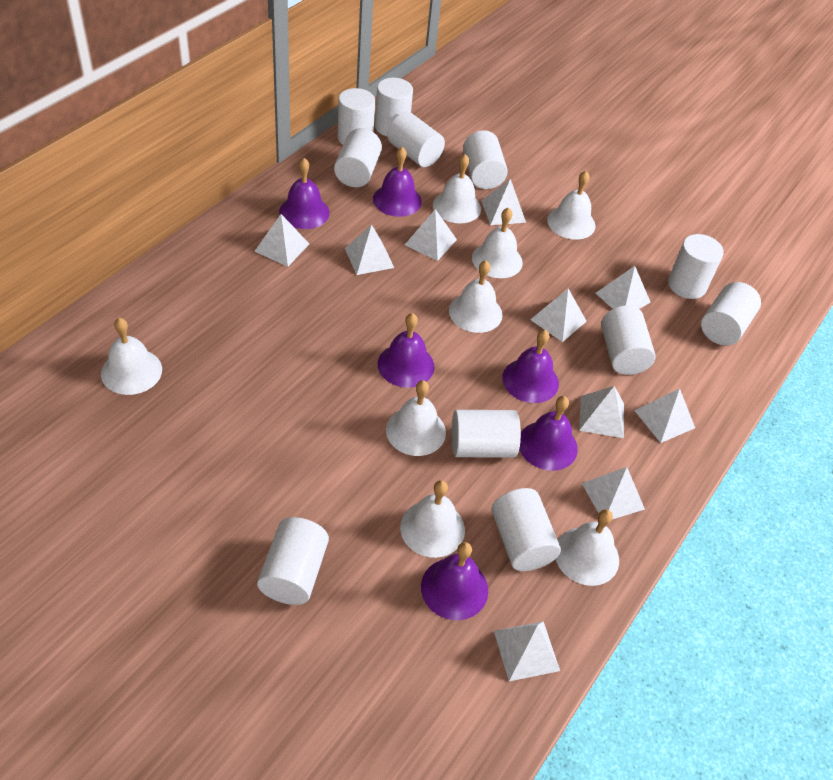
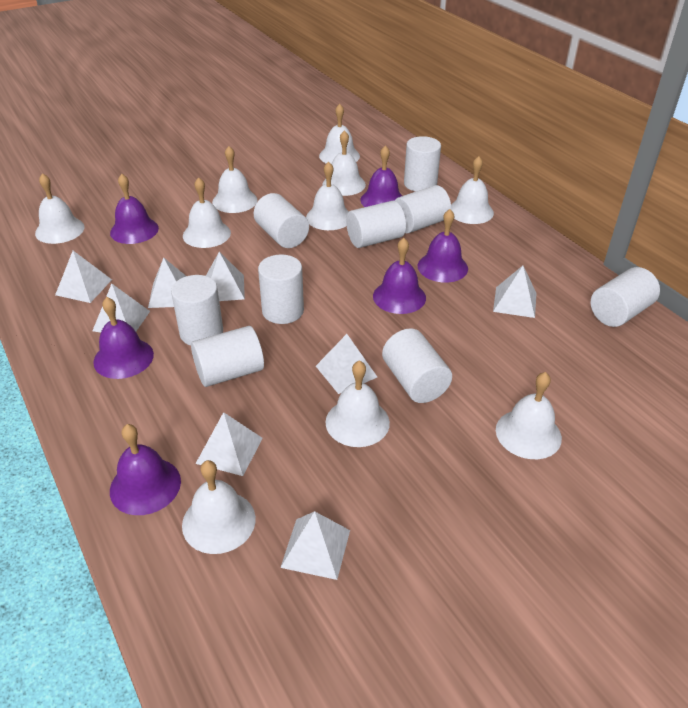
white bell: [101,318,162,395] [386,380,446,456] [400,480,465,558] [433,154,481,223] [449,260,503,333] [472,207,523,278] [547,171,596,240] [556,509,619,586] = 8 -> [35,173,85,244] [182,460,256,554] [183,177,231,248] [212,146,257,213] [306,161,349,230] [319,104,360,164] [322,130,366,196] [325,360,390,447] [451,156,494,224] [496,372,562,459] = 10
white cylinder: [257,517,329,605] [334,128,382,187] [338,88,375,145] [375,78,413,136] [387,112,445,167] [451,410,521,457] [463,130,508,189] [491,488,561,571] [601,306,656,375] [668,234,724,299] [701,282,761,345] = 11 -> [171,275,223,345] [191,326,264,387] [254,193,309,248] [258,254,304,324] [346,201,406,248] [382,328,452,403] [394,185,451,233] [404,136,441,192] [591,267,660,327] = 9
white pyramid: [254,214,309,267] [345,225,394,275] [405,209,457,261] [481,179,526,225] [494,621,560,681] [530,289,587,342] [579,386,624,438] [582,467,645,519] [596,266,651,309] [634,389,695,443] = 10 -> [55,251,112,303] [93,284,150,333] [148,258,186,308] [195,412,263,476] [206,252,245,301] [280,511,350,580] [316,334,377,394] [493,266,536,318] = 8

